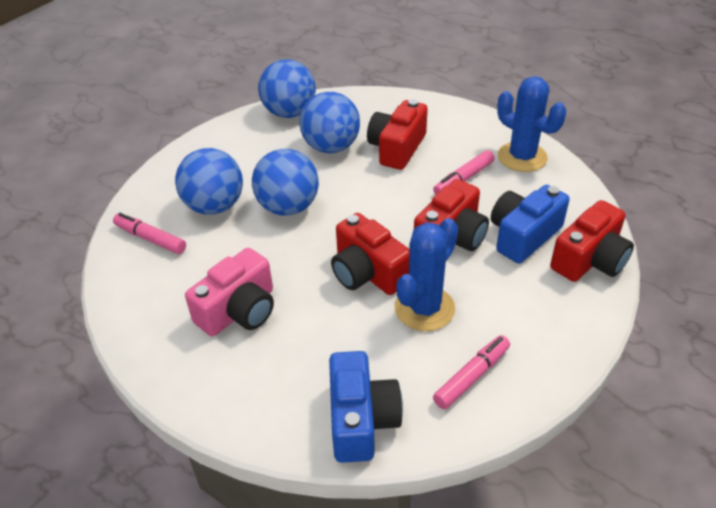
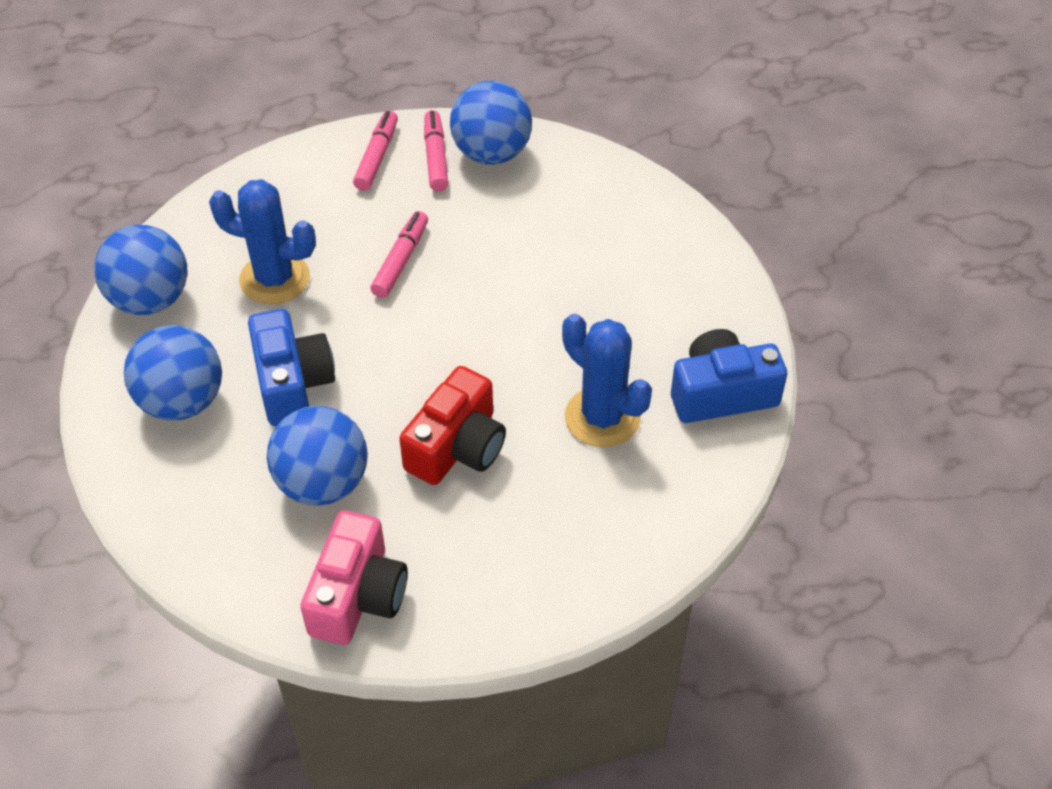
red camera: [331,213,409,295] [367,99,428,170] [414,179,489,251] [550,200,634,282] = 4 -> [399,366,506,485] = 1

